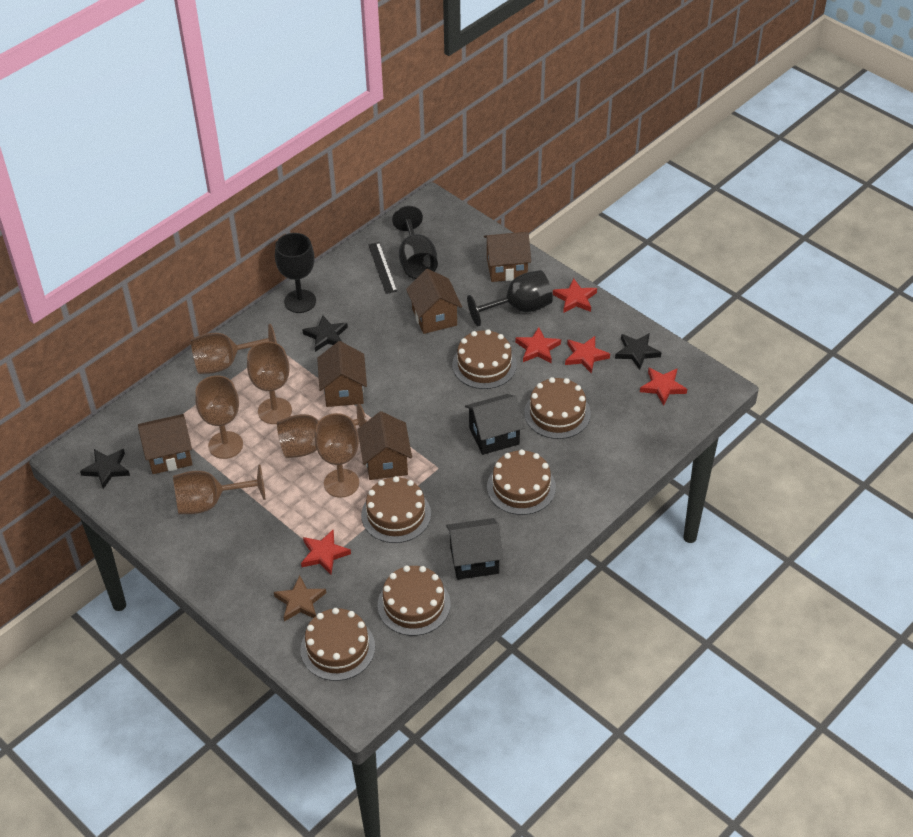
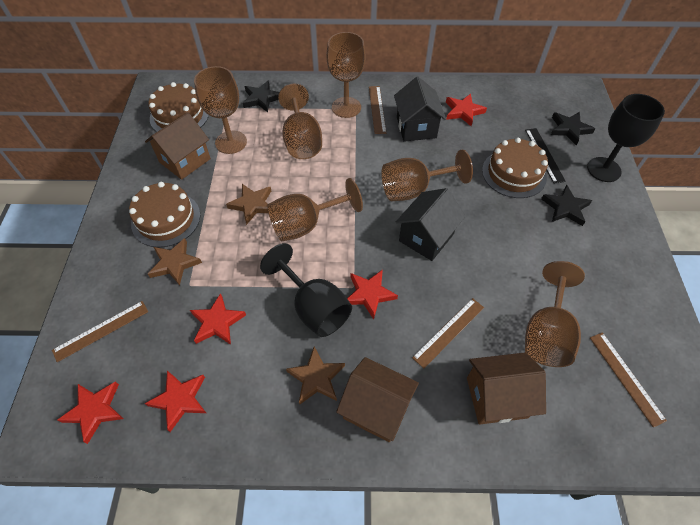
black goblet: [275,233,316,313] [392,206,438,279] [467,270,553,326] = 3 -> [260,243,352,337] [587,94,665,182] = 2
brown cake: [300,608,375,681] [361,476,431,543] [377,565,451,636] [452,329,517,389] [487,449,556,515] [524,377,591,439] = 6 -> [129,182,200,247] [148,82,209,132] [482,138,548,198] = 3
brown house: [138,414,193,474] [317,341,367,407] [358,411,412,480] [406,269,462,334] [484,232,531,282] = 5 -> [145,112,211,180] [336,357,419,442] [467,352,546,425] = 3
brown ruler: none = 0 -> [52,301,148,362] [369,86,386,134] [412,298,484,368] [590,332,667,427] = 4
brown star: [274,575,326,621] = 1 -> [148,238,202,286] [226,184,271,225] [286,347,345,405] = 3

